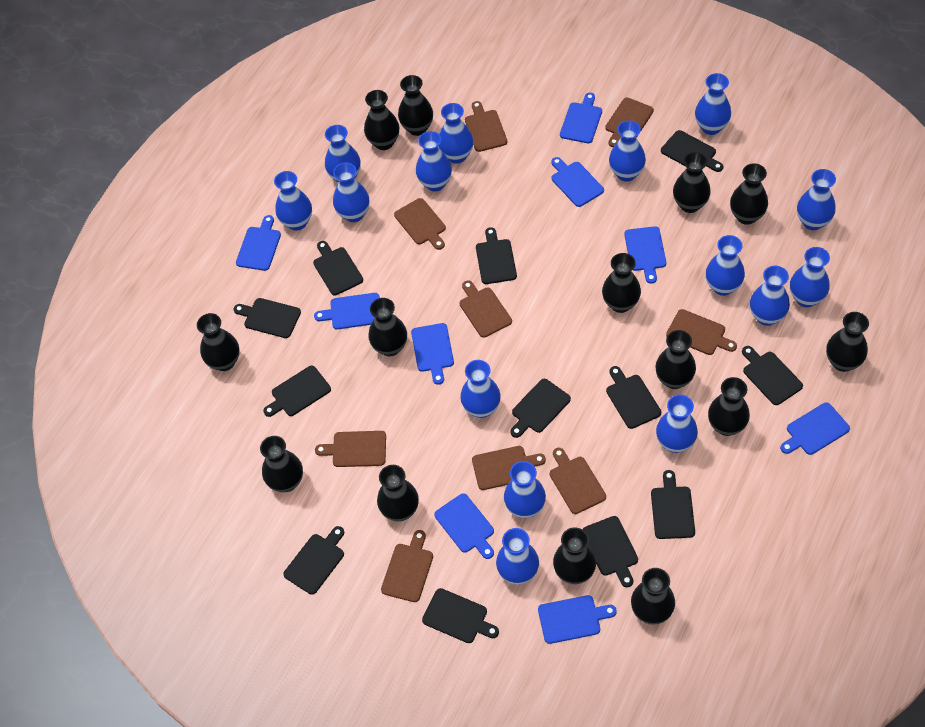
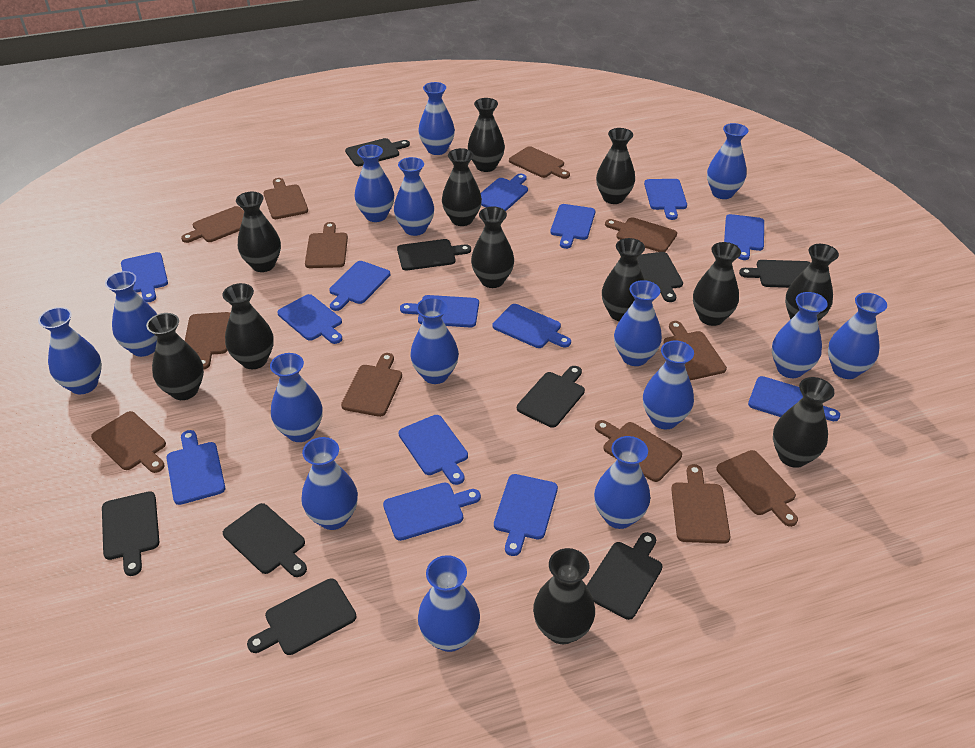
black cutting board: [234,298,301,338] [263,366,331,417] [283,526,344,595] [313,241,363,295] [422,588,499,643] [476,227,517,284] [510,379,571,438] [582,516,638,587] [606,366,661,429] [651,470,695,539] [661,130,723,172] [742,346,803,405] = 12 -> [102,491,159,576] [223,503,307,577] [247,578,357,655] [345,138,410,166] [397,239,471,271] [517,366,585,428] [587,532,663,620] [637,252,683,302] [739,260,811,288] = 9
black vase: [197,313,240,371] [260,436,303,492] [364,90,399,150] [368,298,407,356] [377,465,419,521] [398,75,433,136] [553,527,596,584] [602,253,641,313] [631,568,675,625] [655,330,696,389] [673,152,711,213] [708,377,750,436] [730,163,768,225] [826,312,869,372] = 14 -> [146,313,204,400] [222,283,274,369] [236,192,281,272] [442,148,482,226] [468,98,505,172] [471,206,514,288] [533,548,595,644] [596,128,635,204] [602,238,645,321] [693,242,741,326] [773,377,835,468] [785,244,839,321] = 12
blue cutting board: [236,215,281,271] [314,293,380,329] [411,323,454,385] [434,494,494,559] [538,595,617,644] [551,157,604,207] [560,93,602,143] [624,226,666,284] [780,402,850,455] = 9 -> [121,252,168,302] [167,430,225,505] [277,294,342,344] [329,261,390,311] [383,483,481,541] [399,415,468,485] [400,295,479,327] [481,174,528,211] [493,304,571,348] [494,474,558,556] [550,204,595,249] [644,179,687,220] [724,214,764,260] [748,376,840,421] = 14
brown cutting board: [315,431,386,467] [381,530,433,602] [394,198,446,250] [459,281,512,338] [465,101,508,152] [472,446,546,490] [550,448,606,514] [605,97,654,147] [666,309,737,355] = 9 -> [91,411,166,473] [181,206,244,243] [185,312,230,370] [263,178,308,219] [305,222,348,268] [341,353,402,417] [509,146,570,179] [595,420,682,482] [605,217,677,252] [663,321,727,380] [671,464,730,544] [716,450,798,527] = 12

